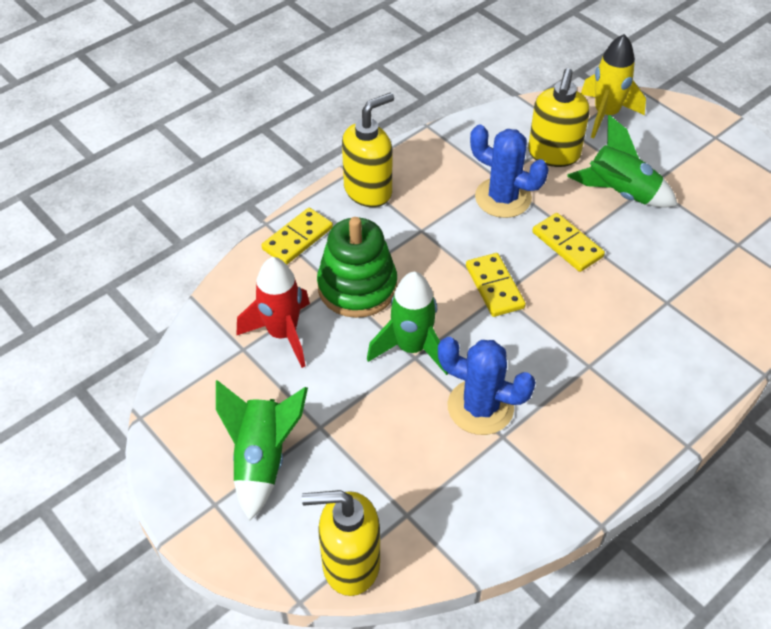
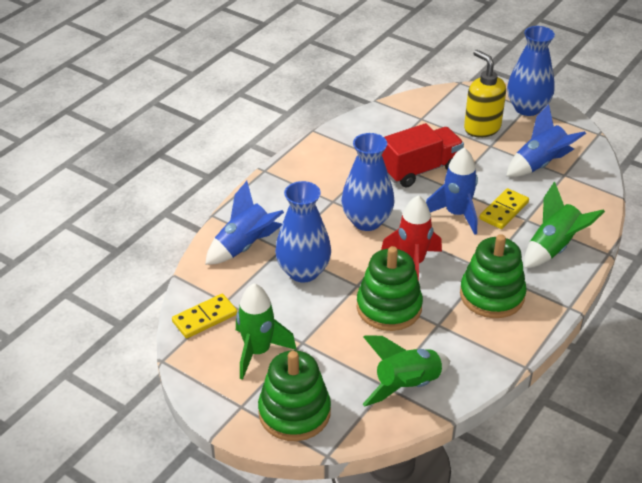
blue cactus: [438,337,536,435] [470,124,549,218] = 2 -> none = 0
blue rocket: none = 0 -> [205,181,284,265] [426,147,478,235] [506,104,586,177] = 3
blue vase: none = 0 -> [275,181,331,283] [341,133,394,231] [507,26,555,116] = 3
green stacking toy: [317,217,397,318] = 1 -> [258,350,331,441] [357,246,423,331] [460,234,527,318] = 3
red truck: none = 0 -> [382,123,464,187] = 1
yellow domino: [261,208,333,264] [466,253,526,317] [533,213,605,272] = 3 -> [172,294,237,338] [479,188,529,229] = 2
yellow rocket: [581,34,646,139] = 1 -> none = 0
yellow soap dispenser: [302,490,380,596] [342,93,394,207] [528,68,590,167] = 3 -> [464,50,506,138] = 1

